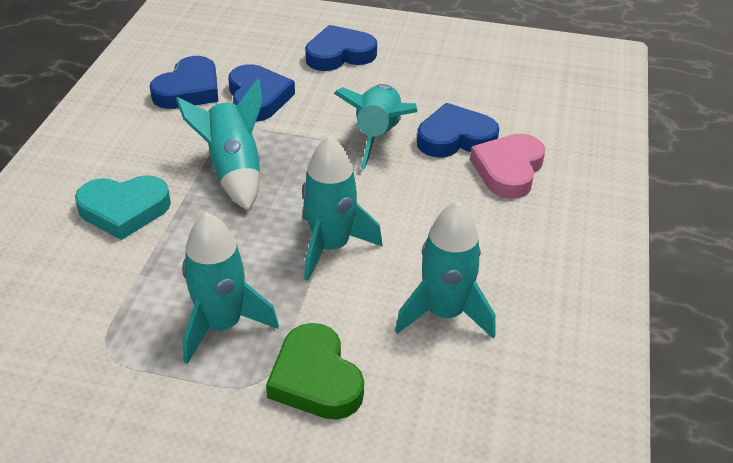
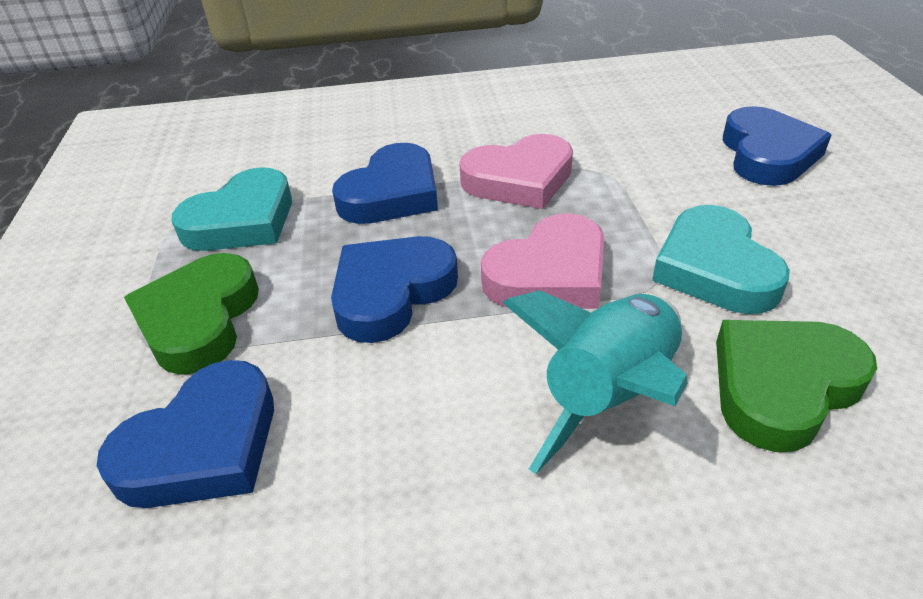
green heart: [266,323,364,420] = 1 -> [124,253,259,375] [716,320,877,452] = 2
pink heart: [470,134,545,199] = 1 -> [459,134,573,209] [481,213,604,309] = 2
turquoise heart: [75,175,171,240] = 1 -> [171,167,292,251] [652,205,790,314] = 2
turquoise rocket: [176,79,262,211] [182,212,279,364] [302,136,383,281] [334,84,418,169] [395,201,496,339] = 5 -> [502,290,688,474] = 1

